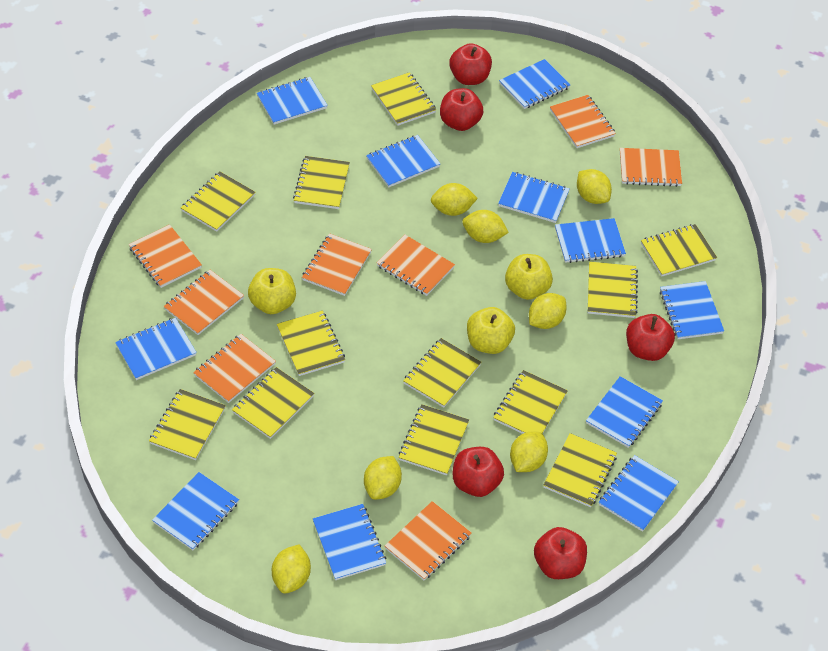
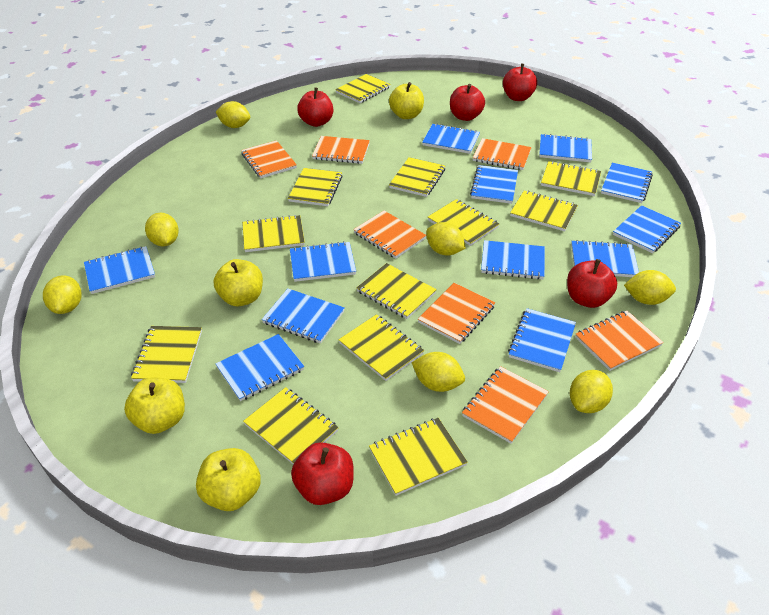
blue notebook: [115,318,197,380] [152,472,239,550] [257,77,328,125] [313,504,386,580] [366,135,440,187] [498,172,570,223] [499,59,571,109] [555,218,626,263] [586,376,663,448] [599,455,679,532] [660,281,724,339] = 11 -> [84,246,155,294] [215,334,304,401] [262,288,345,343] [290,241,356,282] [422,123,480,154] [470,165,518,204] [481,240,545,280] [508,308,576,372] [539,134,592,163] [571,240,639,277] [601,162,653,203] [613,205,681,253] = 12
orange notebook: [129,224,202,288] [164,270,244,335] [193,334,276,403] [302,233,372,296] [376,235,455,296] [385,501,472,580] [550,95,616,148] [620,148,682,187] = 8 -> [241,140,297,178] [312,136,370,164] [353,211,426,259] [418,283,495,344] [462,366,549,444] [473,138,532,170] [575,310,664,371] = 7
yellow apple: [248,268,296,314] [467,307,515,354] [505,254,553,300] = 3 -> [124,378,185,434] [196,448,261,511] [214,259,263,306] [389,82,424,119] = 4

